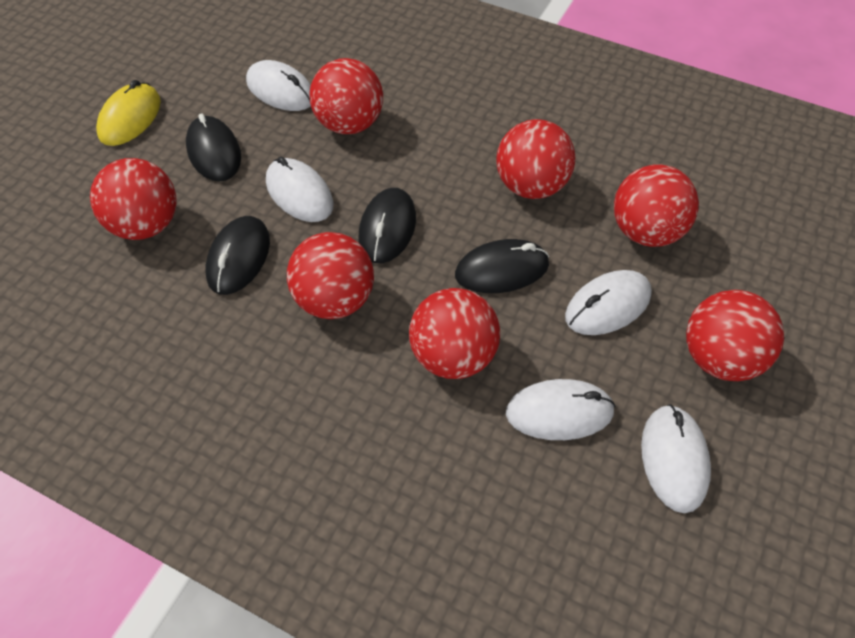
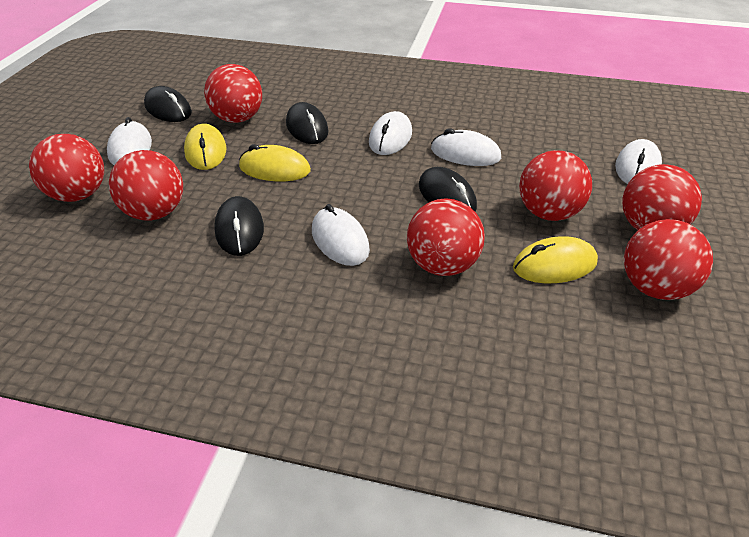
yellow mouse: [96,80,161,146] = 1 -> [184,124,227,170] [239,144,311,181] [513,236,598,283] = 3

